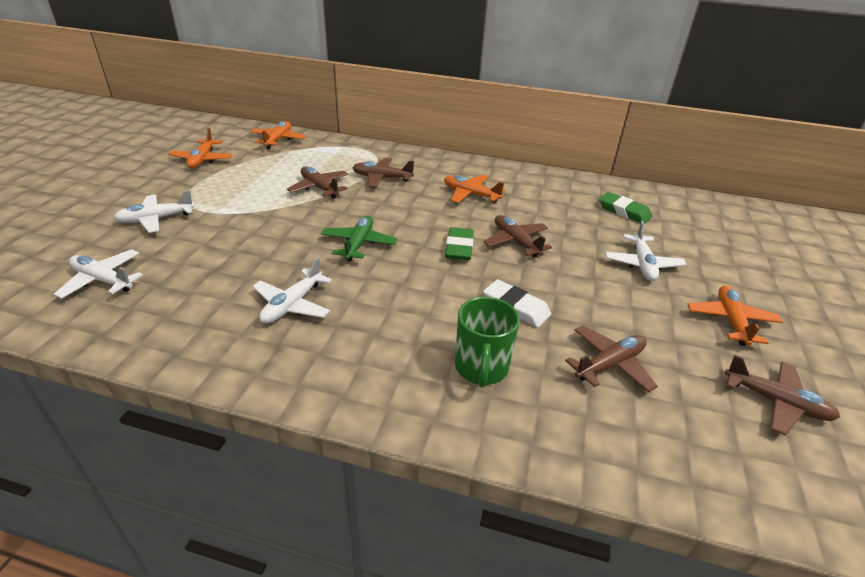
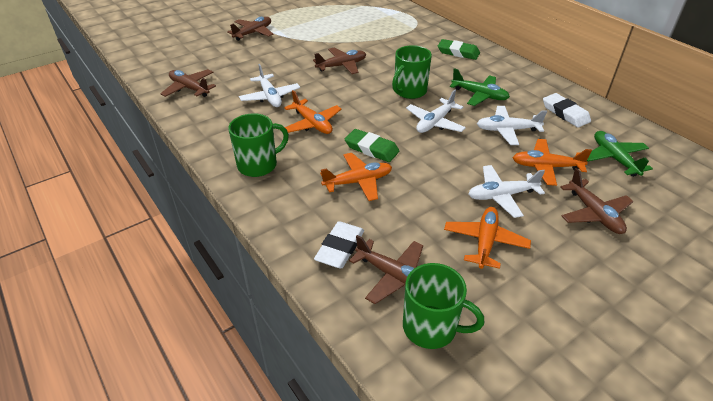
green mug: [455,297,520,388] = 1 -> [228,113,289,177] [392,45,432,99] [403,263,484,349] = 3
green plane: [321,215,397,262] = 1 -> [450,68,510,106] [587,131,653,177] = 2
white eraser: [483,279,551,328] = 1 -> [314,221,364,268] [543,93,591,128] = 2

